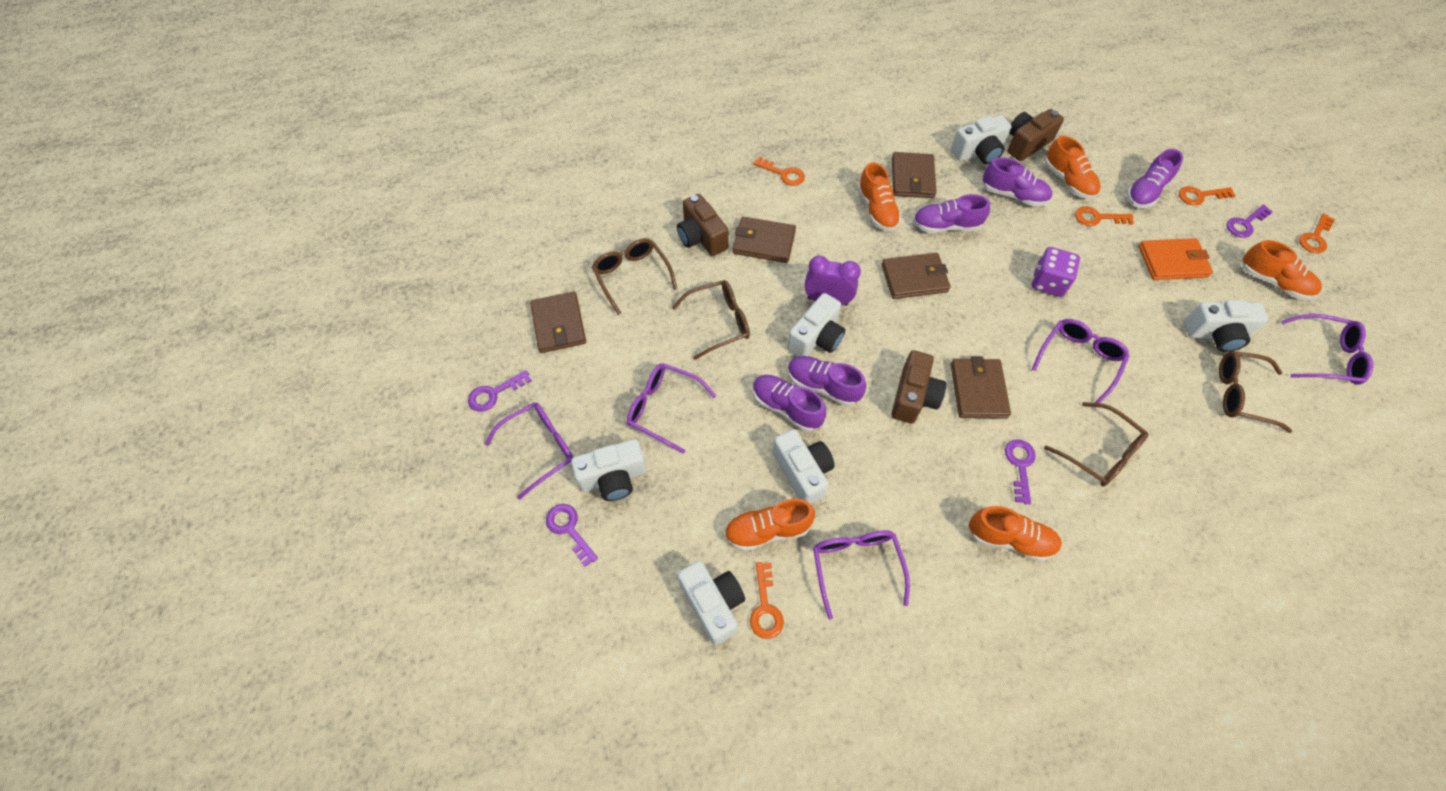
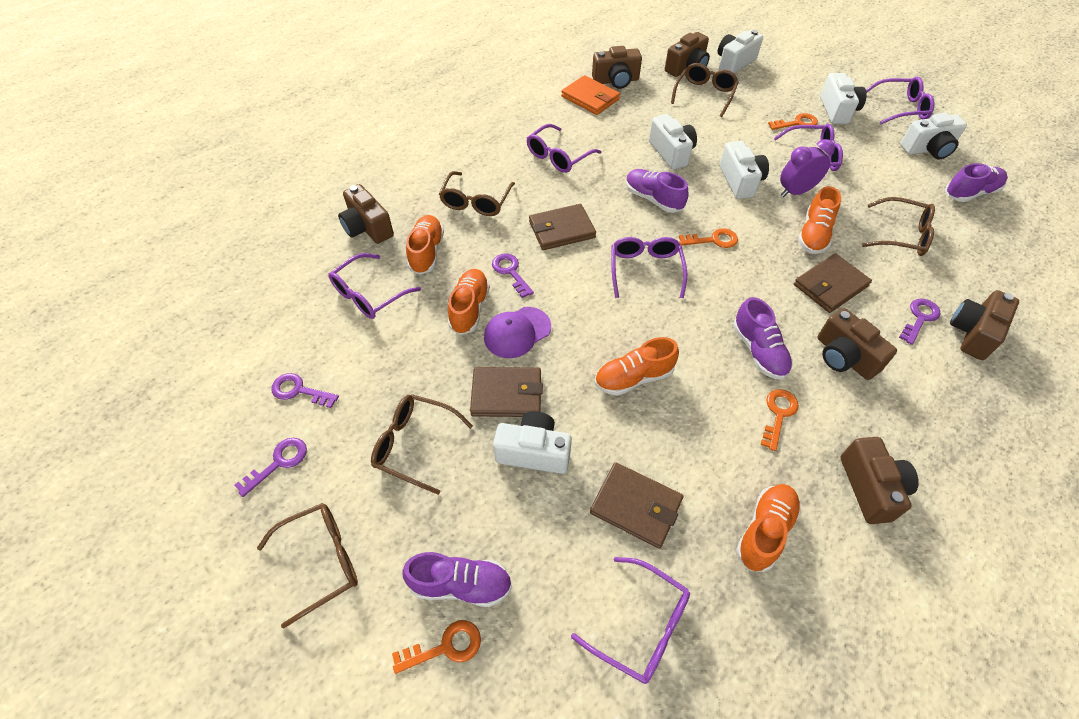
brown camera: [677,194,729,256] [891,350,947,424] [1007,109,1064,161] = 3 -> [338,184,394,244] [592,46,642,89] [665,32,710,77] [817,308,897,380] [841,437,919,524] [950,290,1019,360] = 6
brown glasses: [592,238,677,315] [672,280,750,360] [1044,402,1149,487] [1219,351,1292,433] = 4 -> [257,503,358,629] [371,394,473,495] [439,171,515,216] [671,63,739,117] [862,197,935,256] = 5
brown wallet: [530,291,586,353] [733,217,796,263] [881,253,951,299] [892,152,937,198] [951,356,1011,419] = 5 -> [470,367,543,417] [529,204,596,250] [590,462,683,549] [794,253,872,313] = 4
orange key: [750,562,784,639] [753,156,805,186] [1075,206,1134,226] [1179,186,1236,205] [1299,214,1335,253] = 5 -> [392,620,481,674] [679,228,738,248] [761,389,799,451] [768,113,818,130] = 4
purple cap: none = 0 -> [484,307,551,358] = 1
purple dice: [1031,247,1080,297] = 1 -> none = 0
purple glasses: [485,402,573,500] [627,363,716,454] [813,530,910,620] [1032,319,1130,403] [1281,314,1373,385] = 5 -> [328,253,421,319] [527,124,602,173] [571,557,690,684] [611,237,687,298] [774,124,843,171] [866,77,935,125] = 6
purple shoe: [753,375,826,432] [787,356,866,406] [913,194,990,233] [982,157,1052,206] [1127,149,1183,208] = 5 -> [402,552,512,607] [626,169,689,213] [733,297,793,380] [945,163,1008,202] = 4

